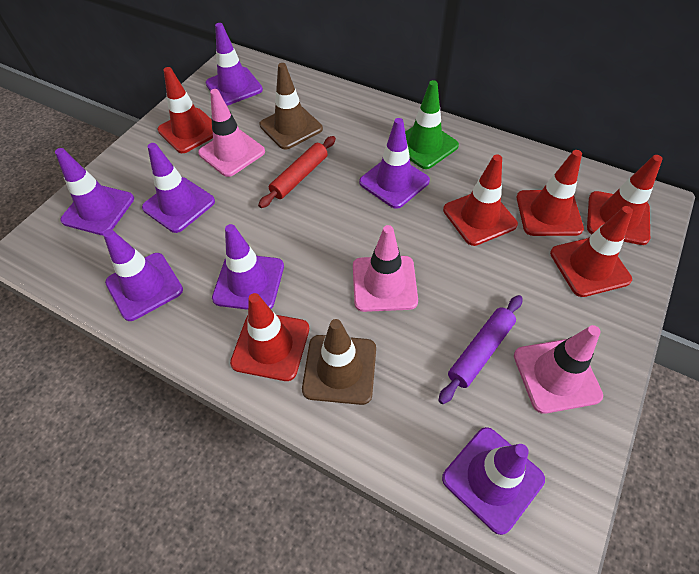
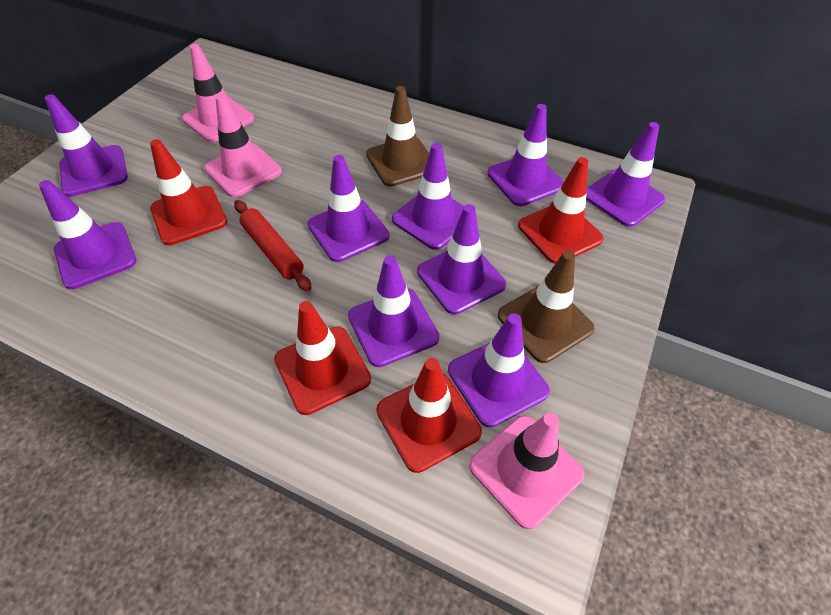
green traffic cone: [405,80,459,169] = 1 -> none = 0
purple rolling pin: [438,295,523,404] = 1 -> none = 0
purple traffic cone: [55,148,134,235] [103,229,183,321] [142,143,215,233] [206,23,263,106] [212,224,284,310] [359,118,430,209] [442,427,545,535] = 7 -> [39,180,136,289] [45,94,128,197] [307,155,389,262] [348,255,440,367] [392,143,464,250] [417,204,506,314] [448,313,550,427] [487,104,564,206] [586,122,665,227] = 9
red traffic cone: [157,67,213,153] [230,293,309,381] [443,155,518,246] [517,150,584,236] [550,206,633,297] [587,155,663,245] = 6 -> [150,139,227,245] [274,301,371,415] [376,358,482,473] [518,157,604,264] = 4

